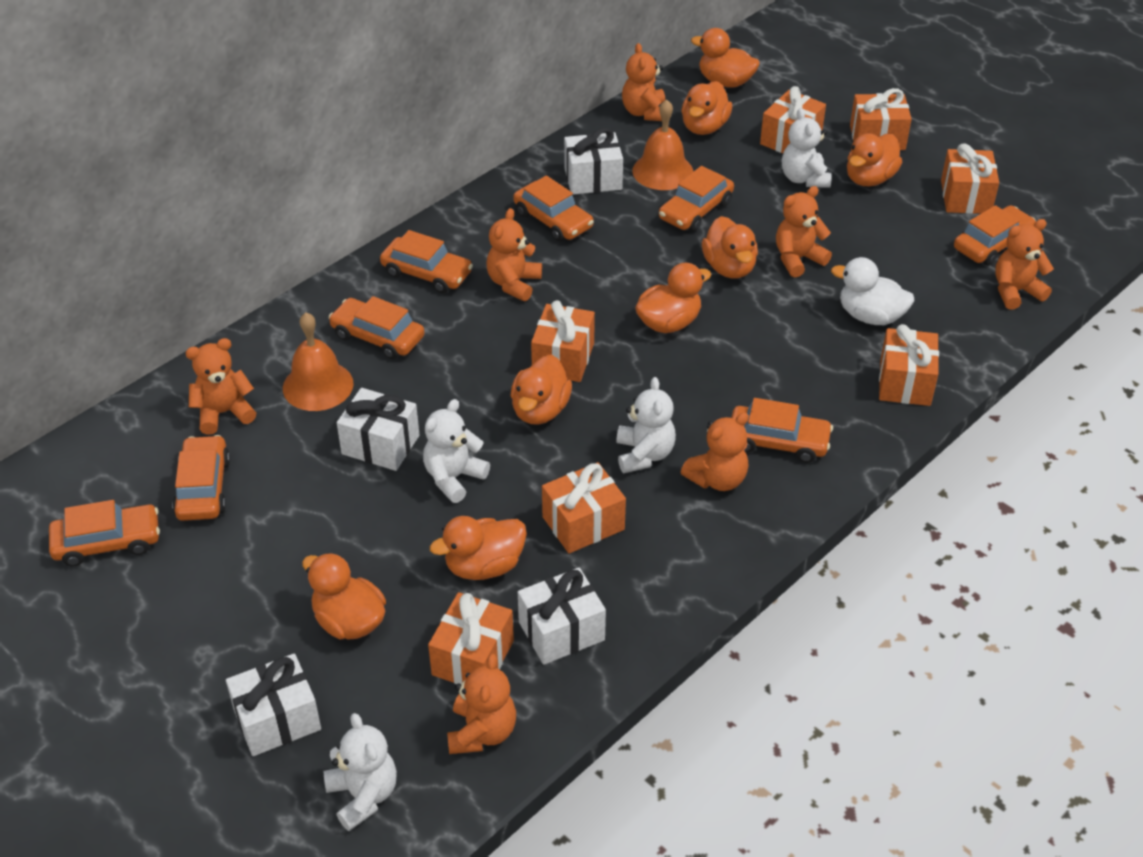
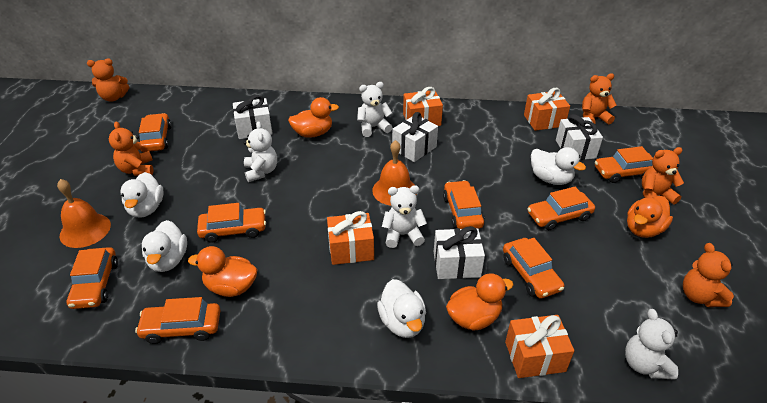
orange duck: [302,553,386,640] [430,516,527,580] [511,354,572,425] [635,263,711,333] [681,81,732,135] [691,28,760,88] [702,216,758,279] [847,133,902,186] = 8 -> [188,246,257,297] [288,97,339,138] [446,273,513,330] [627,196,673,238] = 4
orange gift: [428,592,514,684] [531,300,595,382] [542,462,626,553] [760,86,826,153] [850,88,912,150] [879,324,939,406] [941,143,999,214] = 7 -> [327,211,374,265] [403,87,443,126] [505,315,574,378] [524,88,570,131] = 4
orange teddy bear: [185,338,256,435] [447,654,516,754] [486,208,542,301] [622,43,665,121] [681,412,749,491] [776,186,832,278] [995,219,1054,310] = 7 -> [87,58,129,101] [109,121,153,176] [582,73,617,124] [642,147,684,204] [683,243,734,307] = 5
white duck: [831,257,914,325] = 1 -> [120,172,164,218] [142,220,187,272] [377,279,426,338] [531,147,586,185] = 4

